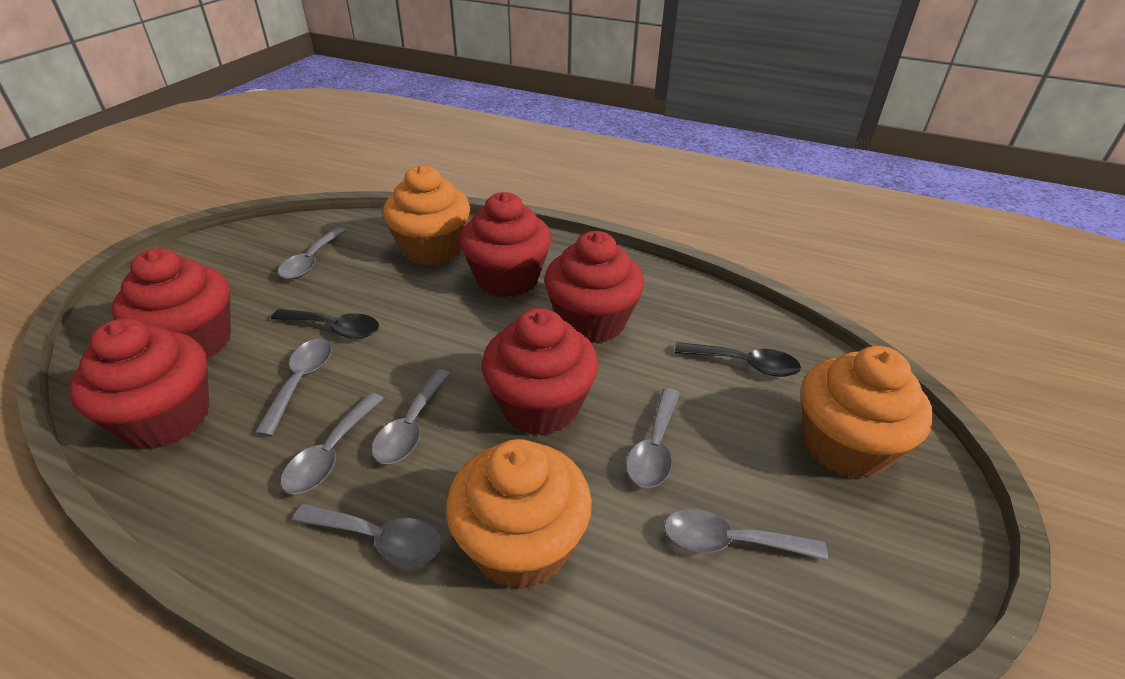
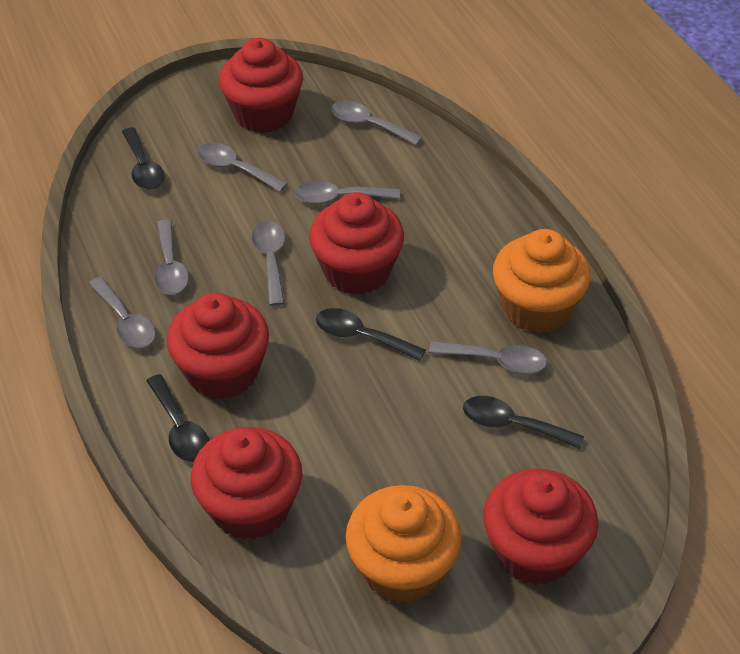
black spoon: [271,309,379,339] [675,342,801,377] = 2 -> [122,127,165,190] [146,374,209,462] [316,308,426,361] [463,396,584,449] = 4
orange cupcake: [383,165,470,265] [446,439,592,590] [801,346,933,479] = 3 -> [345,485,462,603] [493,229,591,333] = 2

